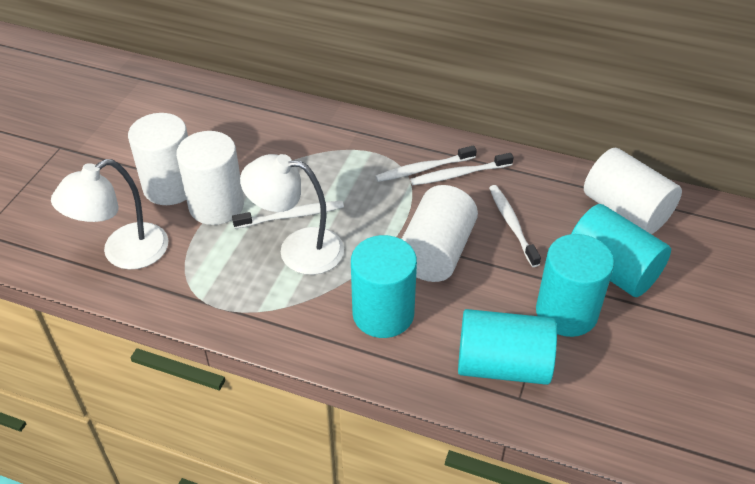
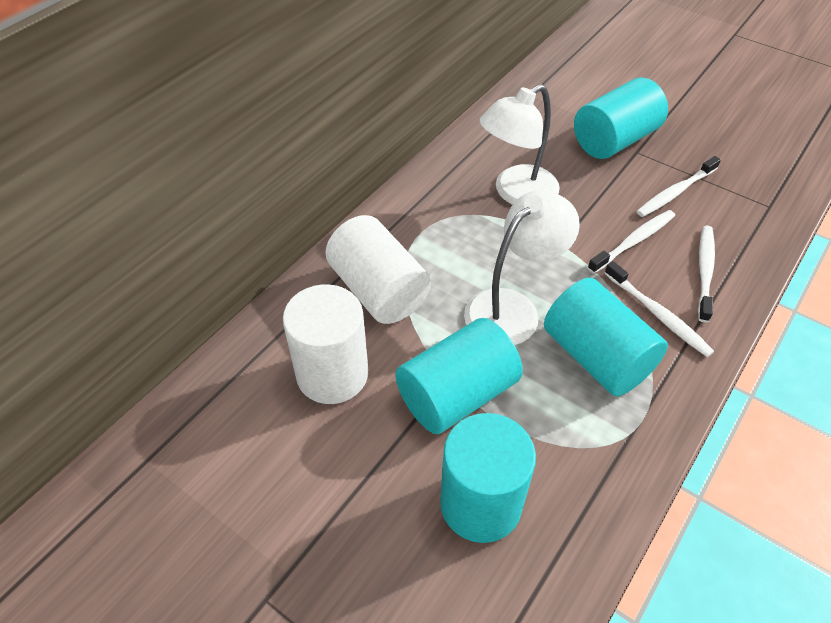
white cylinder: [128,113,188,205] [176,131,244,225] [402,185,478,282] [584,148,682,234] = 4 -> [283,284,368,404] [325,215,431,324] = 2

